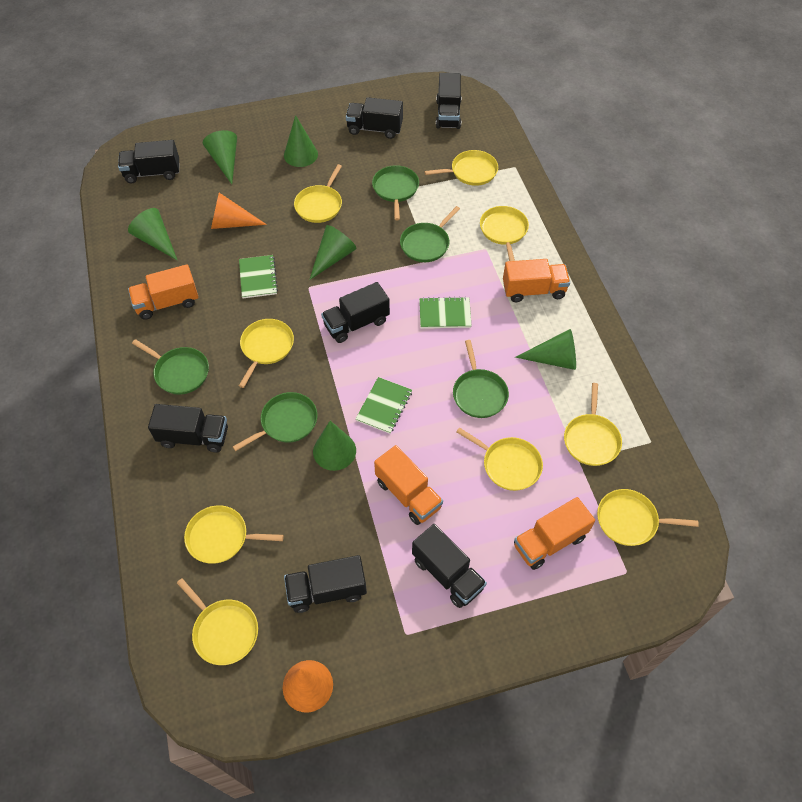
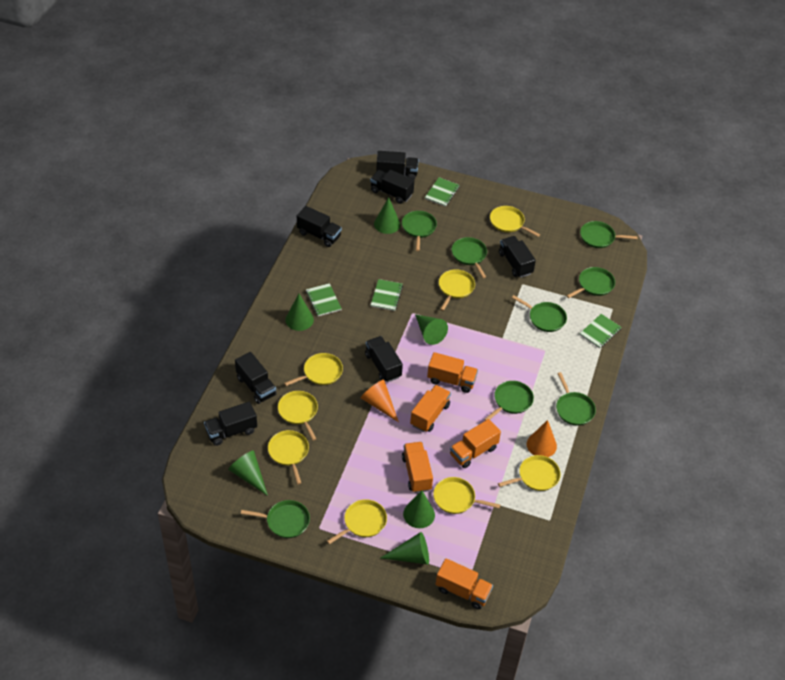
green notebook: [239,255,278,298] [356,377,412,434] [419,297,472,328] = 3 -> [306,283,342,316] [371,279,403,311] [425,177,460,207] [580,314,621,348] = 4
green pan: [132,339,209,395] [233,392,317,451] [372,165,419,220] [400,206,460,262] [453,340,509,418] = 5 -> [241,500,310,538] [402,211,437,251] [451,237,487,278] [484,381,534,421] [512,295,567,332] [556,372,596,426] [567,267,615,298] [580,221,638,248] = 8
orange truck: [128,264,198,320] [374,445,443,525] [503,259,570,302] [514,497,595,570] = 4 -> [402,442,433,493] [410,385,451,432] [427,352,478,393] [435,558,493,609] [450,419,501,468] = 5
yellow pan: [177,578,258,665] [184,505,284,563] [239,319,294,388] [294,164,342,223] [424,150,498,186] [456,428,543,491] [480,206,529,261] [564,383,622,466] [597,489,699,546] = 9 -> [268,430,309,484] [278,391,318,441] [284,353,343,386] [327,499,387,544] [433,477,500,514] [439,269,475,311] [490,206,540,237] [498,455,561,491] = 8

